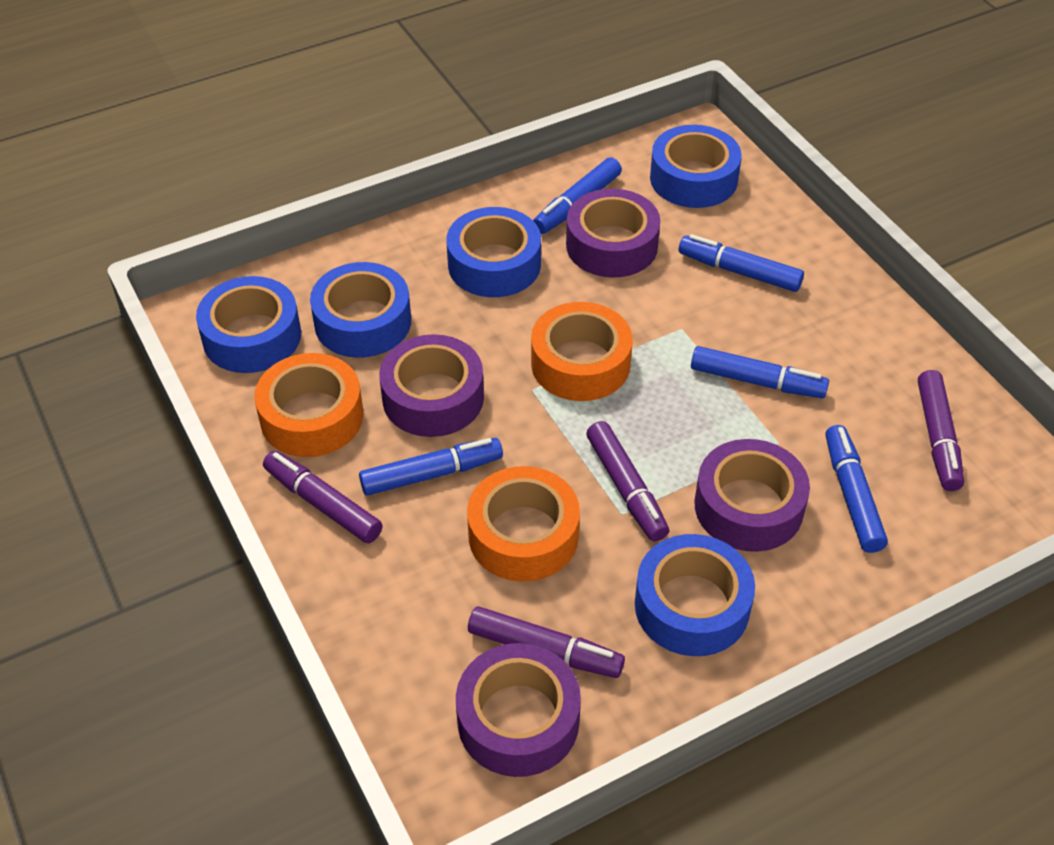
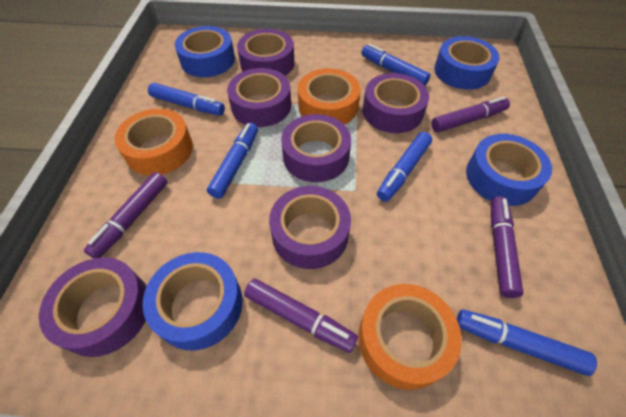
blue tape: [196,276,301,373] [310,262,411,358] [446,207,541,297] [635,534,755,656] [650,125,742,208] = 5 -> [142,252,243,351] [175,26,235,77] [434,36,499,90] [466,134,552,206] = 4
purple tape: [379,334,484,437] [456,643,581,777] [566,189,661,278] [694,439,810,552] = 4 -> [39,257,147,357] [227,68,291,127] [237,29,294,76] [269,186,351,269] [281,114,351,182] [363,73,429,133] = 6

